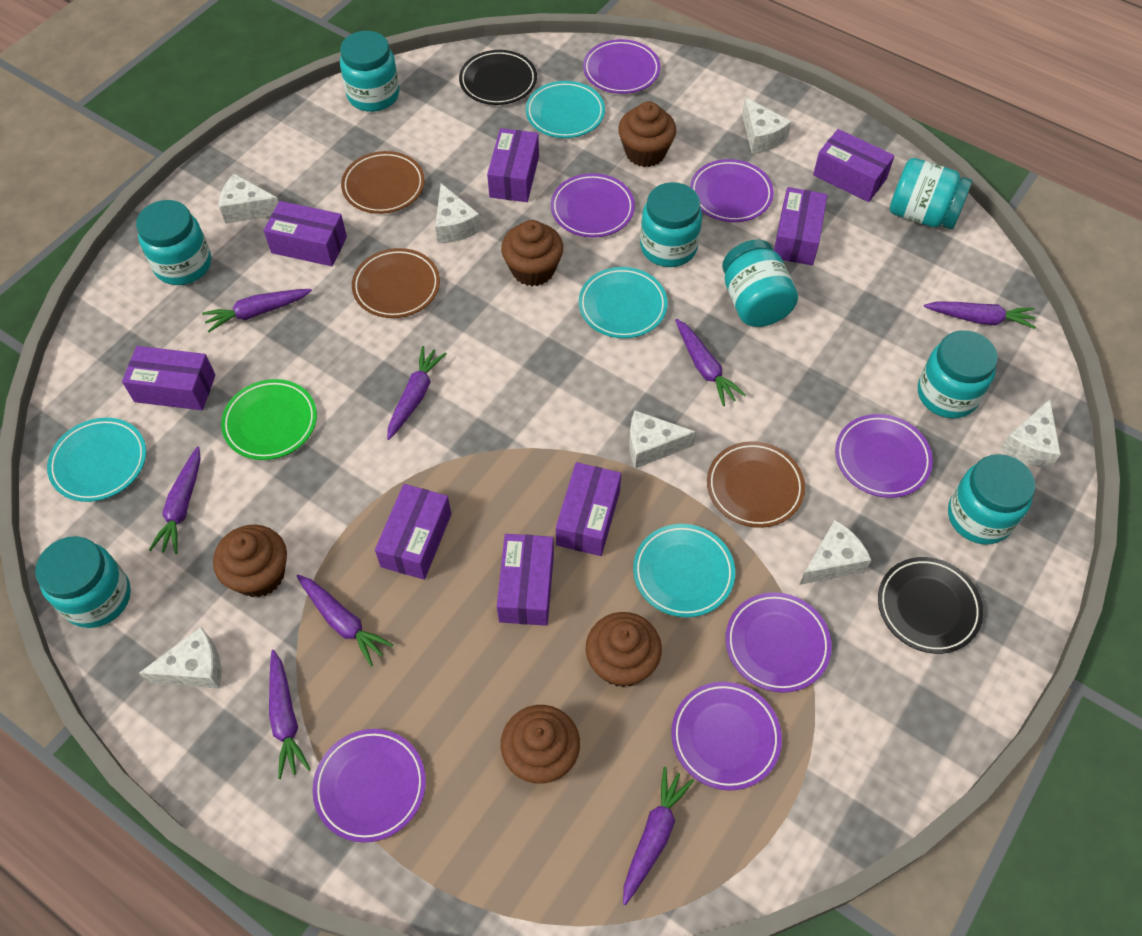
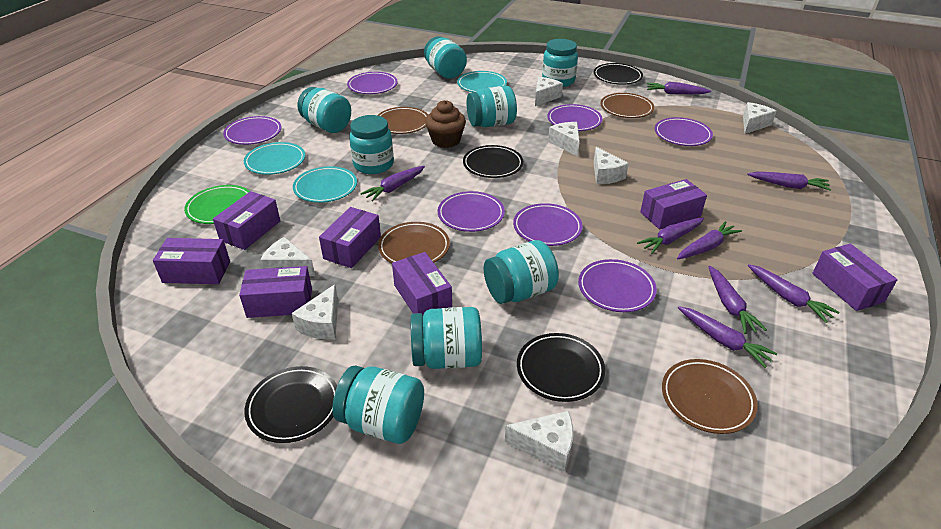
black plate: [459,50,537,105] [878,557,983,654] = 2 -> [244,366,337,443] [463,145,523,178] [517,333,605,402] [594,63,643,85] = 4
brown cupcake: [213,525,287,597] [501,220,563,286] [501,705,580,784] [586,612,662,687] [618,102,676,167] = 5 -> [425,100,466,148] = 1
brown plate: [341,151,425,214] [352,248,440,318] [707,441,805,528] = 3 -> [377,107,428,134] [378,222,450,263] [600,93,654,118] [662,359,758,434] = 4
purple box: [122,346,215,410] [264,201,347,266] [375,484,451,580] [487,128,539,202] [497,534,554,626] [556,462,621,556] [774,187,827,265] [813,129,895,202] = 8 -> [153,238,230,284] [213,191,280,250] [239,266,312,318] [319,207,381,268] [392,252,452,315] [640,179,707,229] [812,244,898,311] = 7
turquoise plate: [47,418,146,502] [526,81,605,138] [579,267,668,338] [633,524,735,617] = 4 -> [244,142,305,175] [293,166,357,203] [457,71,507,92] = 3

